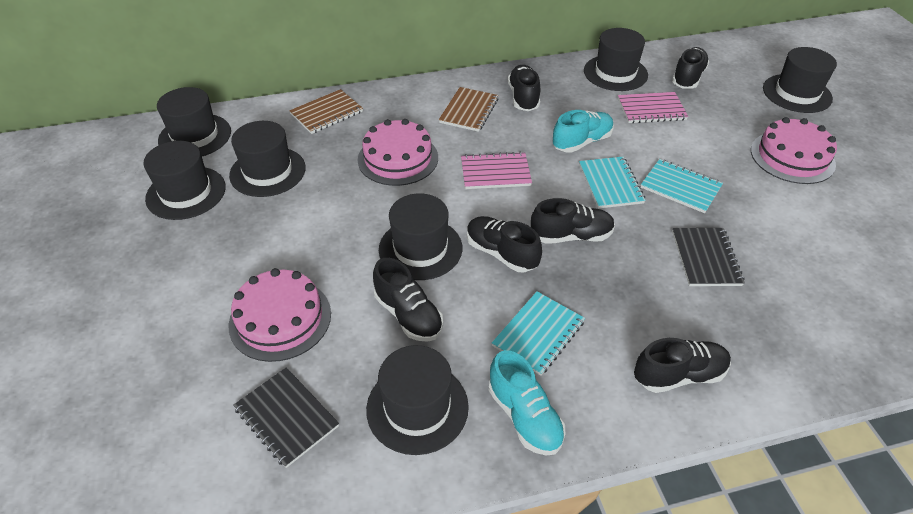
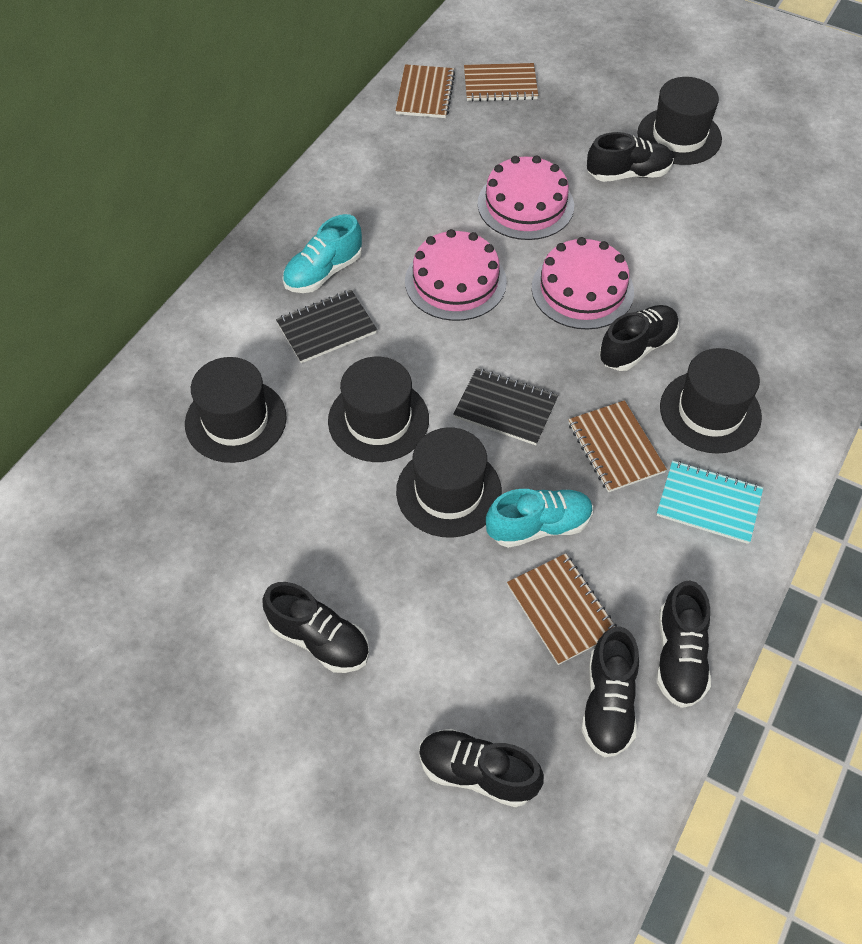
black hat: [143,141,226,220] [157,87,231,156] [229,121,306,197] [366,345,469,455] [379,193,462,280] [584,28,648,91] [763,47,837,113] = 7 -> [185,357,287,463] [328,357,429,462] [396,427,502,538] [637,77,722,165] [660,348,762,454] = 5
brown notebook: [289,89,363,134] [439,87,499,132] = 2 -> [395,64,455,118] [464,63,538,102] [507,553,617,665] [568,400,667,492] = 4
pink notebook: [461,152,532,189] [618,92,688,123] = 2 -> none = 0
turquoise notebook: [492,291,585,376] [579,157,646,209] [641,159,723,213] = 3 -> [657,461,763,544] = 1

